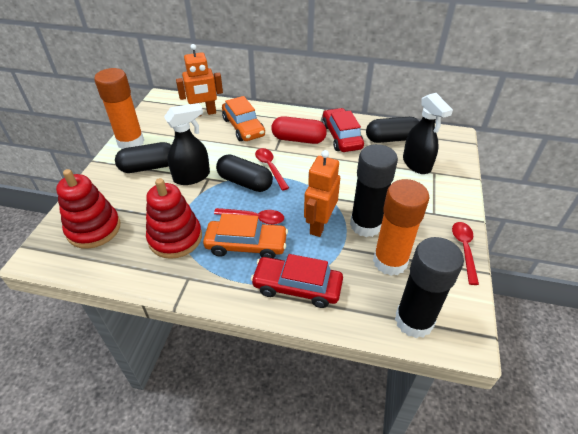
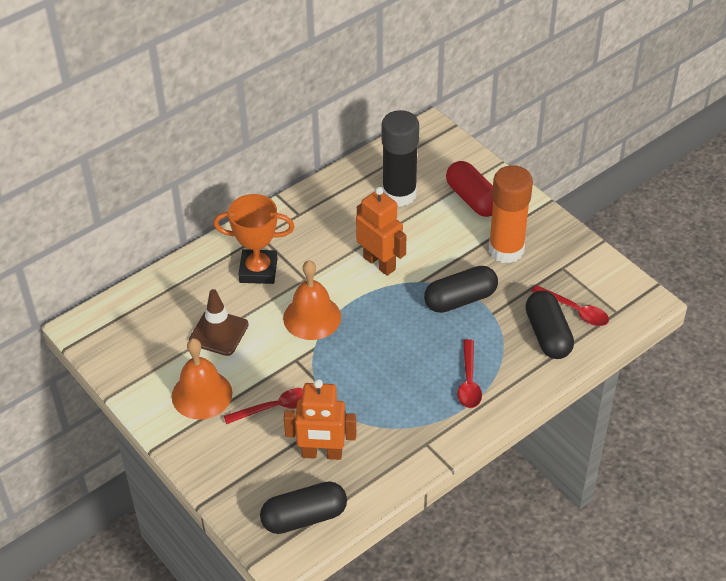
black glue stick: [350,144,398,237] [395,237,464,338] = 2 -> [382,110,419,207] = 1
black spray bottle: [164,103,210,185] [403,93,453,174] = 2 -> none = 0
brown traffic cone: none = 0 -> [189,289,249,356] = 1
orange bell: none = 0 -> [172,338,232,419] [283,260,341,340] = 2
orange car: [203,214,288,258] [222,96,265,141] = 2 -> none = 0
orange glue stick: [94,68,144,149] [373,179,429,276] = 2 -> [489,165,533,263] = 1
orange trophy: none = 0 -> [214,194,295,284] = 1
red car: [251,254,343,308] [322,108,364,152] = 2 -> none = 0
red stacking toy: [56,169,120,249] [146,178,202,259] = 2 -> none = 0

